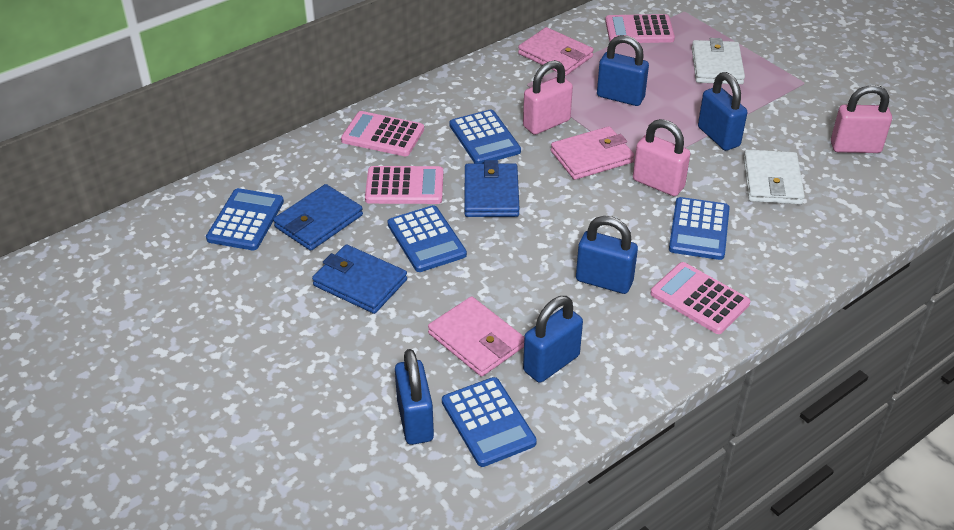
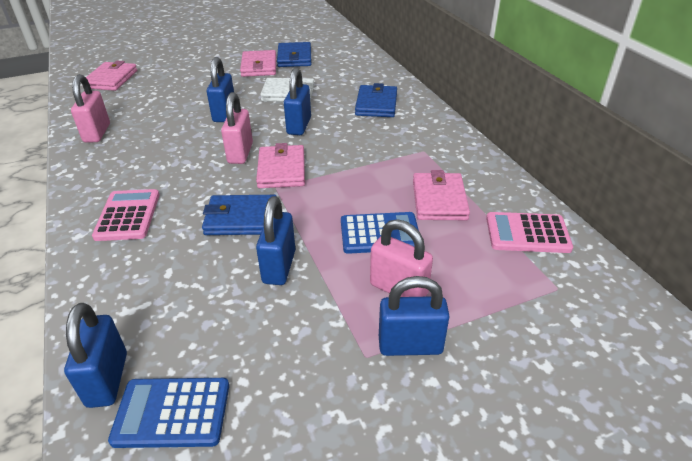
blue calculator: [206,188,284,250] [387,205,467,272] [442,377,537,467] [449,110,521,164] [669,197,730,260] = 5 -> [108,378,229,448] [341,212,419,254] = 2
pink calculator: [341,111,424,156] [365,166,443,204] [605,14,675,43] [651,262,750,334] = 4 -> [92,189,160,241] [486,212,573,253] = 2
pink wallet: [428,296,524,377] [518,27,594,76] [551,126,634,180] = 3 -> [86,61,137,91] [240,50,276,77] [256,143,305,188] [413,170,470,220] = 4
white wallet: [692,38,745,84] [743,149,805,204] = 2 -> [260,78,314,102] = 1

